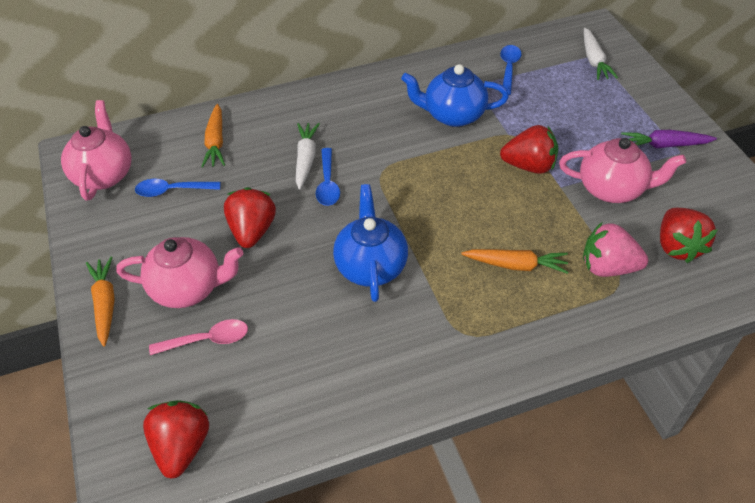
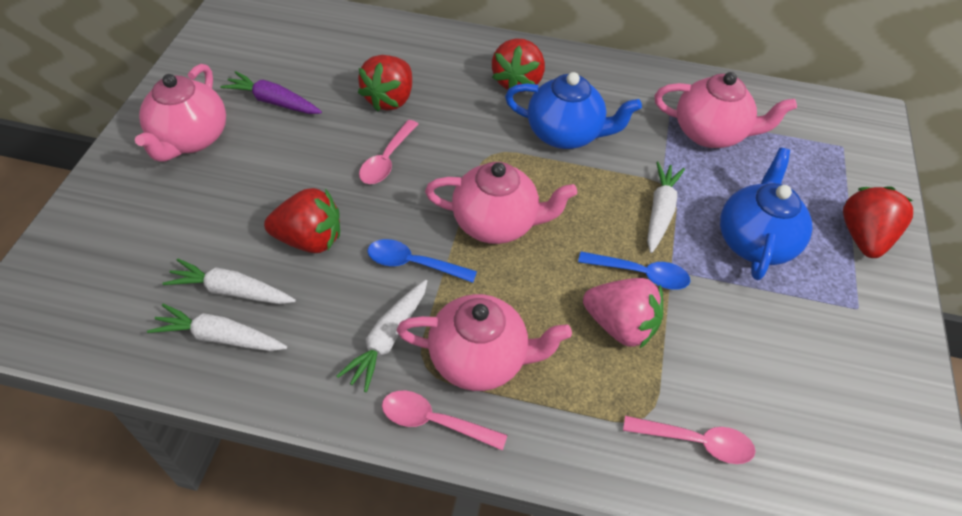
blue spoon: [135,179,221,197] [316,148,340,206] [500,45,521,95] = 3 -> [367,239,477,283] [578,251,690,290] = 2
orange carrot: [86,257,115,347] [201,104,225,167] [461,249,568,274] = 3 -> none = 0
pink spoon: [149,319,248,355] = 1 -> [359,120,418,184] [382,391,507,451] [623,416,756,464] = 3
pink teapot: [61,100,132,200] [116,237,243,308] [559,138,686,203] = 3 -> [135,64,226,162] [397,294,572,391] [425,162,577,244] [655,72,797,148] = 4
white carrot: [296,123,320,190] [584,28,618,80] = 2 -> [147,304,287,351] [162,258,296,304] [337,280,427,392] [647,162,685,253] = 4

